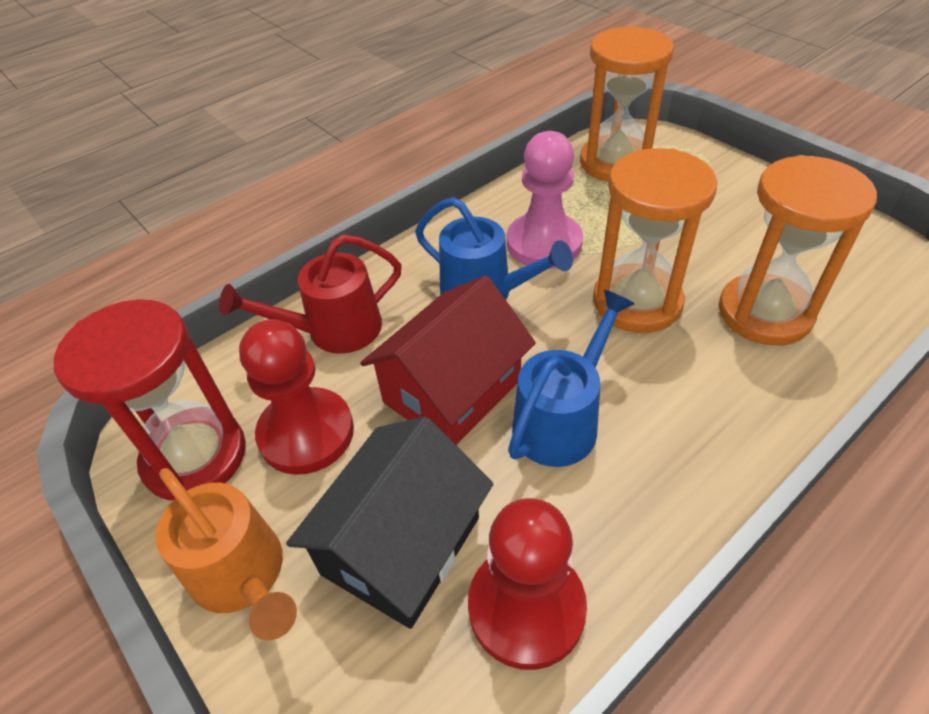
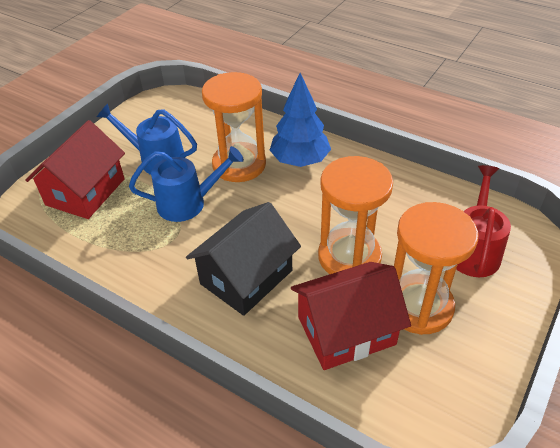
blue tree: none = 0 -> [270,73,331,167] = 1
orange watering can: [155,468,297,641] = 1 -> none = 0
pink pawn: [507,131,583,269] = 1 -> none = 0
red hourglass: [54,299,246,501] = 1 -> none = 0
red house: [360,275,536,445] = 1 -> [25,120,125,219] [291,262,411,370] = 2
red pawn: [239,319,354,475] [468,498,587,670] = 2 -> none = 0

